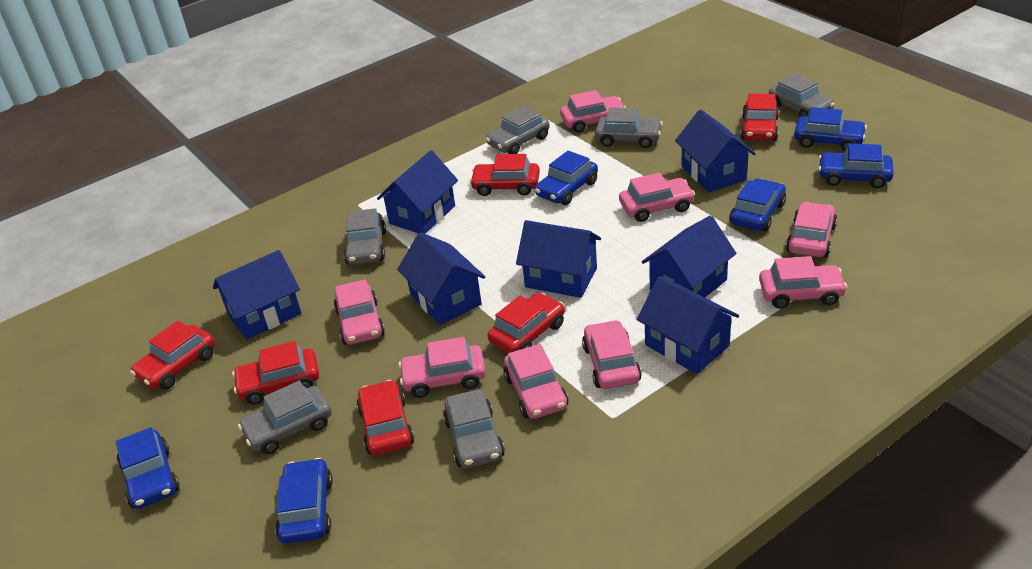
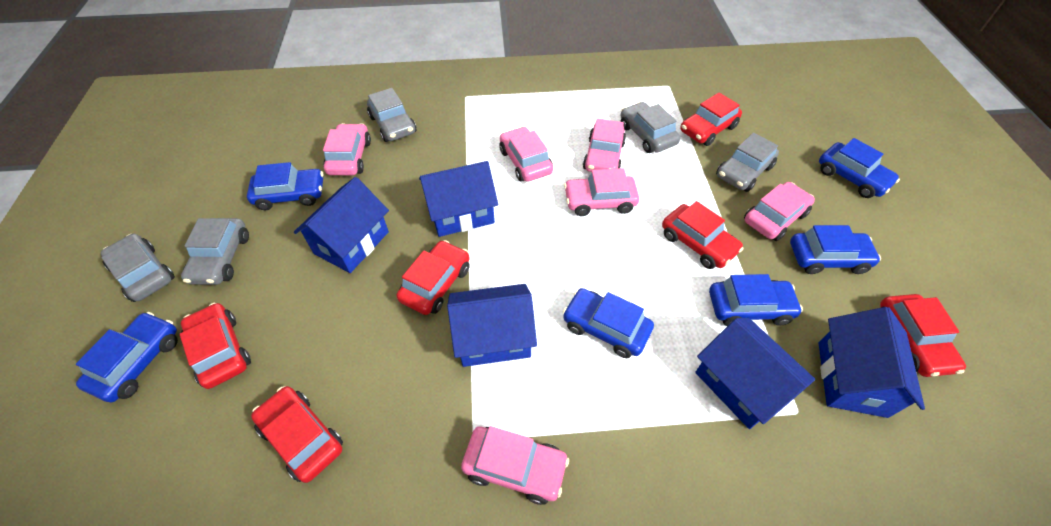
blue house: [213,250,301,340] [377,150,458,234] [397,232,485,325] [516,220,601,298] [637,276,739,374] [642,216,736,297] [675,110,756,192] = 7 -> [294,177,389,273] [419,161,498,237] [447,284,537,367] [695,318,815,429] [819,307,925,418] = 5
grey car: [238,381,332,454] [344,208,386,265] [443,389,505,468] [486,106,550,154] [595,107,663,148] [769,73,835,117] = 6 -> [101,234,175,302] [181,218,249,285] [367,88,416,142] [620,102,680,153] [716,133,779,192] = 5
pink car: [334,279,385,345] [398,337,486,398] [503,344,568,419] [560,90,626,133] [582,320,642,389] [619,172,695,222] [759,256,847,309] [786,202,837,257] = 8 -> [323,123,371,175] [461,426,569,505] [499,127,553,182] [564,168,639,216] [583,118,626,172] [744,182,815,241] = 6

